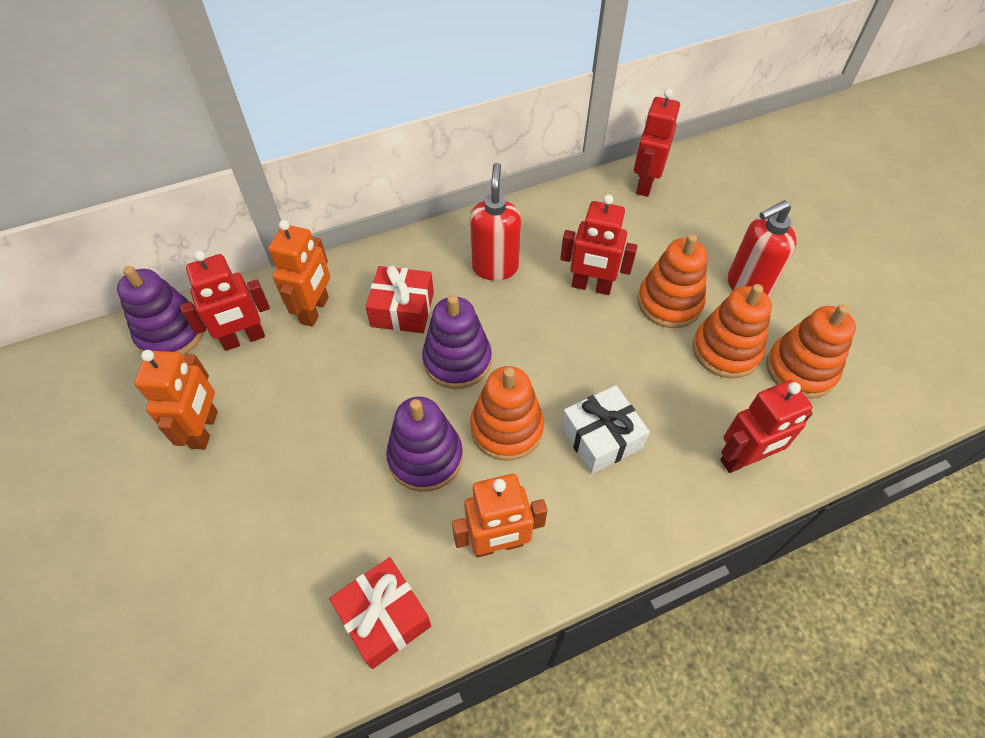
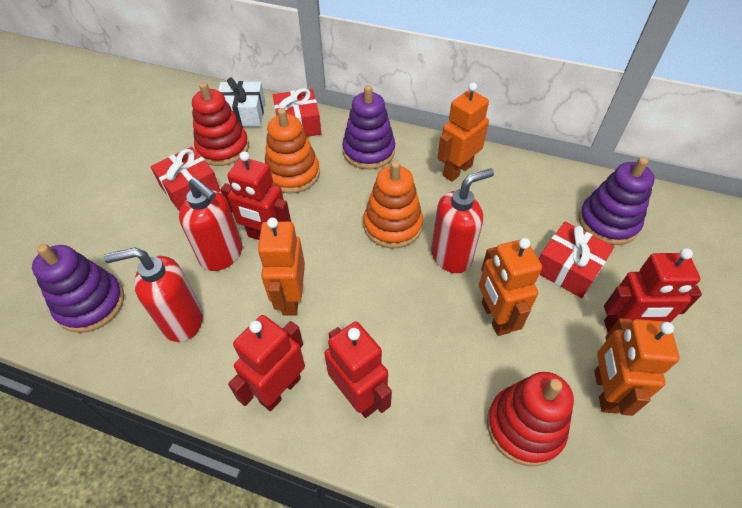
orange robot: [134,350,218,449] [268,220,330,327] [452,474,547,557] = 3 -> [258,217,305,315] [438,83,489,182] [479,238,542,336] [594,318,680,416] = 4
orange stacking toy: [470,366,544,461] [638,234,707,328] [693,284,772,378] [766,304,856,398] = 4 -> [265,108,320,194] [363,161,423,249] = 2
red gift: [329,557,431,669] [366,265,434,333] = 2 -> [151,147,221,212] [273,88,322,137] [539,222,614,298] = 3
red soap dispenser: [469,163,521,281] [728,200,797,297] = 2 -> [104,248,203,342] [179,177,242,271] [431,168,494,273] = 3
red stacking toy: none = 0 -> [192,82,249,166] [487,372,574,466] = 2

